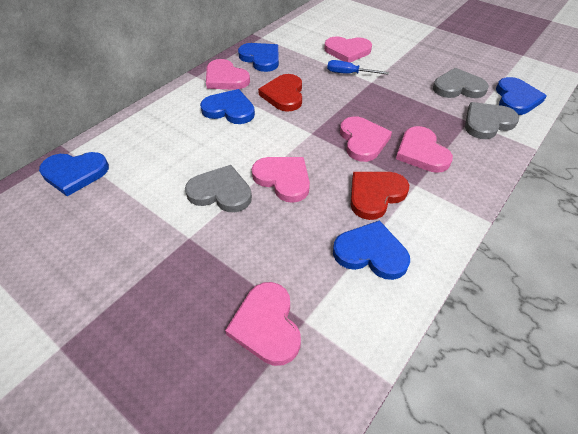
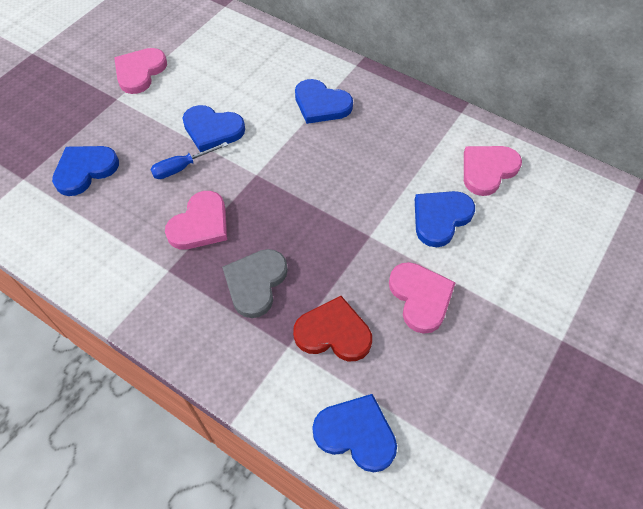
grey heart: [185,165,252,212] [433,68,489,98] [465,102,519,139] = 3 -> [222,249,288,318] = 1
pink heart: [206,59,250,90] [225,282,301,366] [252,157,310,203] [324,37,372,62] [340,116,392,162] [396,126,453,173] = 6 -> [114,48,167,94] [165,191,227,249] [389,262,456,334] [464,146,522,196] = 4
red heart: [258,74,302,112] [351,172,409,220] = 2 -> [293,296,372,361] = 1

